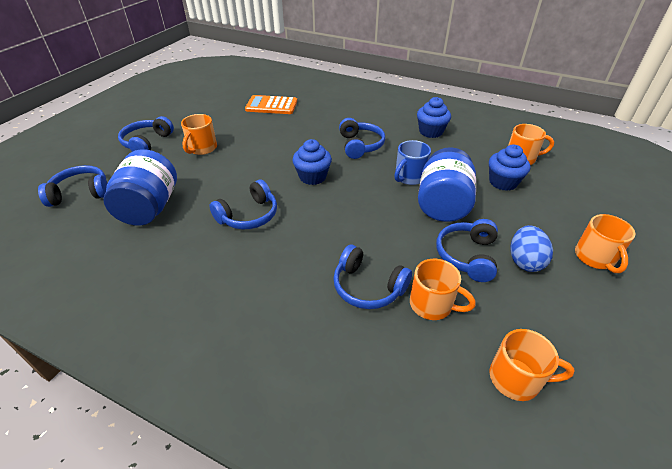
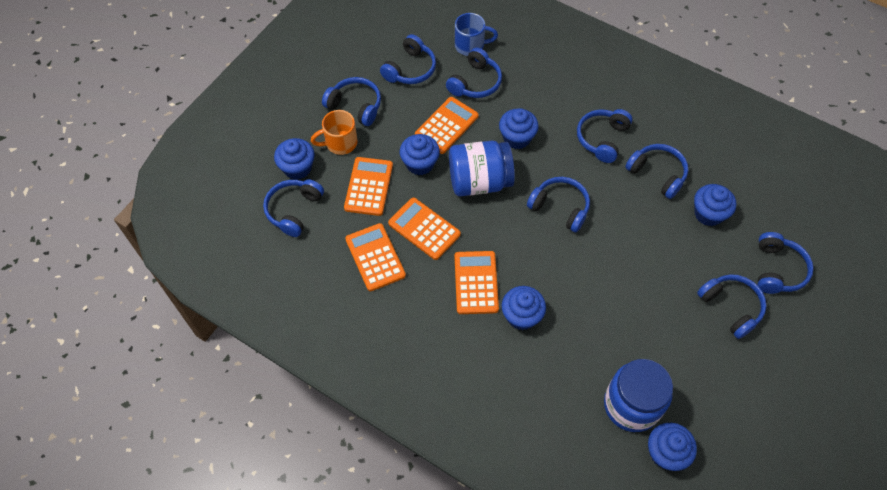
blue cupcake: [292,139,332,185] [417,97,451,138] [489,144,530,191] = 3 -> [274,138,315,180] [399,134,440,175] [499,108,539,149] [502,286,546,330] [648,423,697,471] [694,184,737,226] = 6
blue egg: [510,225,553,272] = 1 -> none = 0
blue headphones: [38,165,108,207] [118,116,174,152] [209,180,277,230] [333,245,412,309] [339,118,385,159] [436,219,498,282] = 6 -> [263,179,324,237] [322,77,381,126] [380,34,436,84] [446,47,502,98] [527,177,590,232] [577,109,633,163] [625,144,688,199] [697,274,767,339] [757,232,814,294] = 9
orange calculator: [245,95,297,114] = 1 -> [344,157,393,216] [345,223,406,291] [388,198,461,260] [415,97,479,154] [455,251,499,314] = 5
orange mug: [181,114,217,155] [410,259,476,320] [489,329,575,401] [508,124,554,165] [575,214,635,273] = 5 -> [311,110,357,155] = 1

